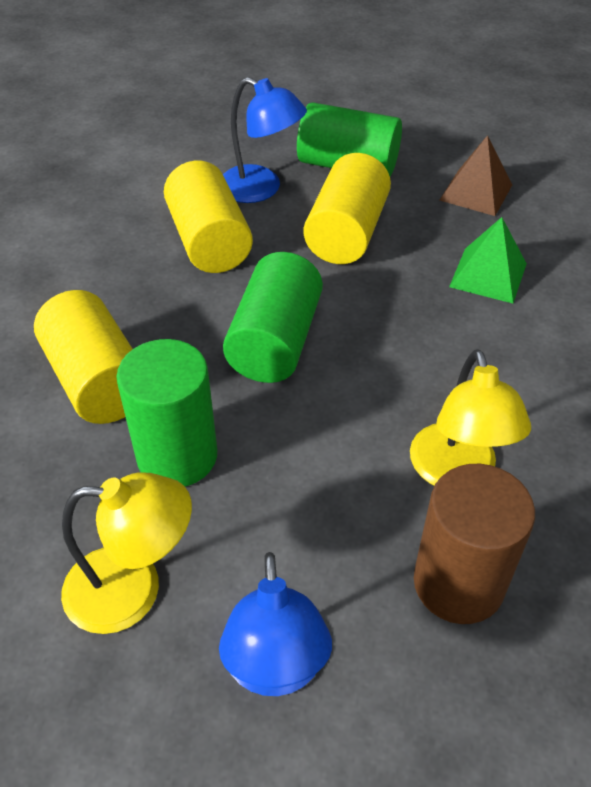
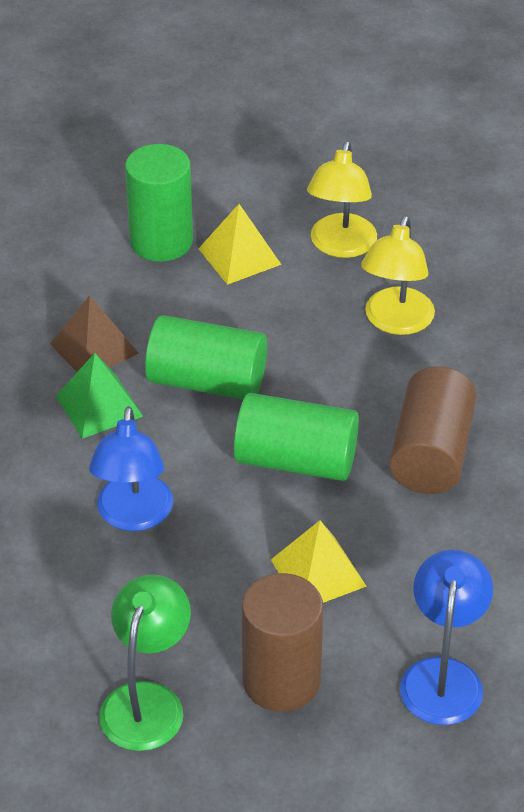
brown cylinder: [414,464,535,624] = 1 -> [242,573,323,712] [389,366,477,494] = 2
green lamp: none = 0 -> [99,574,191,751] = 1
yellow cylinder: [34,290,133,424] [164,161,253,273] [304,153,391,264] = 3 -> none = 0
yellow pyramid: none = 0 -> [198,204,281,285] [271,520,367,603] = 2

